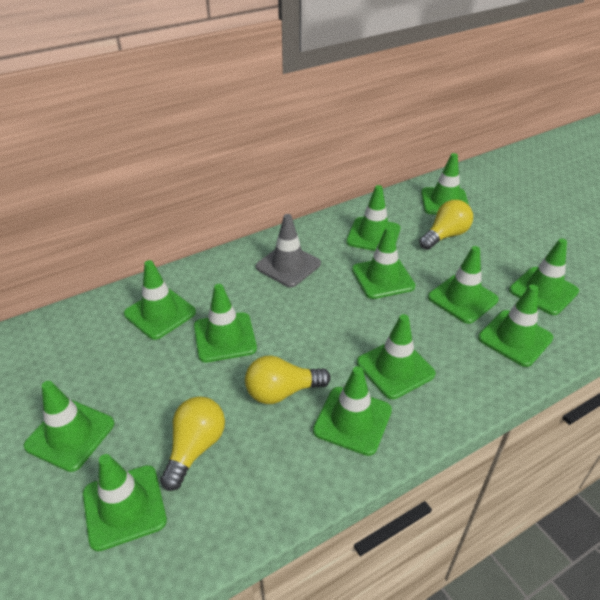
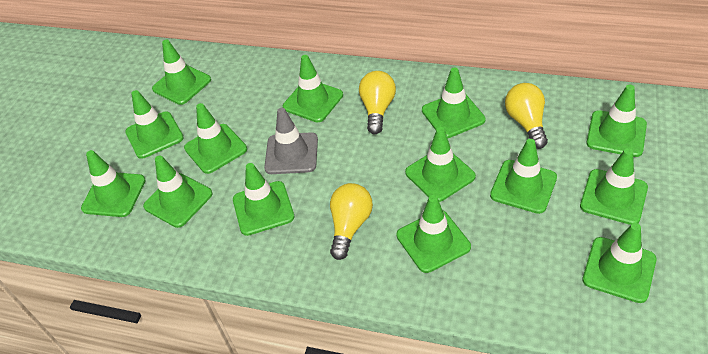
green traffic cone: [24,381,114,472] [83,454,167,551] [124,260,196,340] [194,284,257,363] [313,366,392,456] [346,185,400,251] [352,226,415,299] [357,314,436,399] [421,153,469,215] [428,246,499,324] [478,285,553,367] [509,239,579,315] = 12 -> [81,150,146,217] [125,90,184,159] [143,156,212,228] [152,40,211,105] [184,103,247,174] [233,163,294,236] [283,55,343,122] [397,195,471,273] [405,127,476,202] [422,67,486,138] [490,139,557,214] [580,148,648,225] [582,223,656,303] [586,85,647,157] = 14

